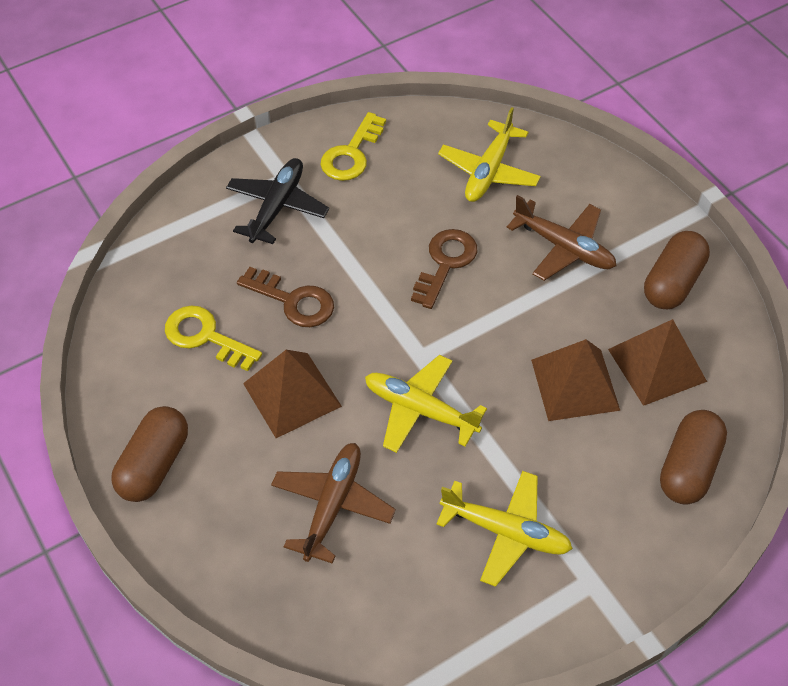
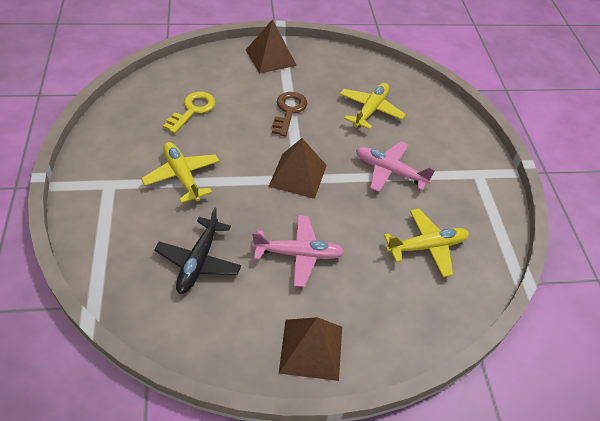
brown capsule: [111,406,188,502] [644,231,710,309] [660,410,727,505] = 3 -> none = 0
brown key: [237,267,334,327] [411,229,477,309] = 2 -> [272,92,307,137] = 1
brown plane: [271,443,396,564] [507,195,616,281] = 2 -> none = 0
pink plane: none = 0 -> [252,215,345,287] [356,141,435,192] = 2
yellow key: [165,306,262,371] [320,112,386,181] = 2 -> [163,92,216,134] = 1

